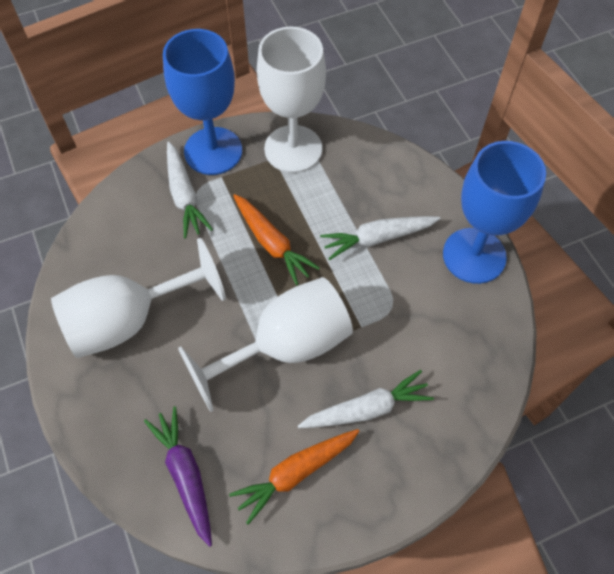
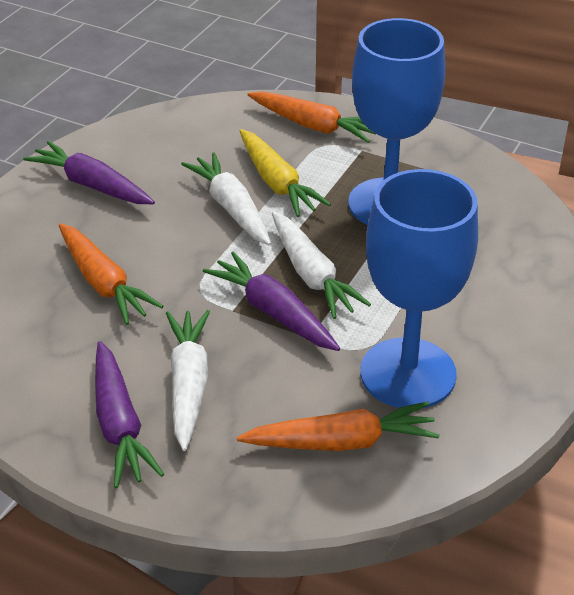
orange carrot: [229,429,359,525] [233,194,320,285] = 2 -> [59,223,163,325] [237,401,440,451] [247,91,376,143] = 3
purple carrot: [144,406,212,547] = 1 -> [23,141,155,204] [95,341,164,488] [203,252,340,351] = 3
white goblet: [51,238,226,358] [178,277,353,412] [257,27,326,173] = 3 -> none = 0
yellow carrot: none = 0 -> [240,129,331,217] = 1

